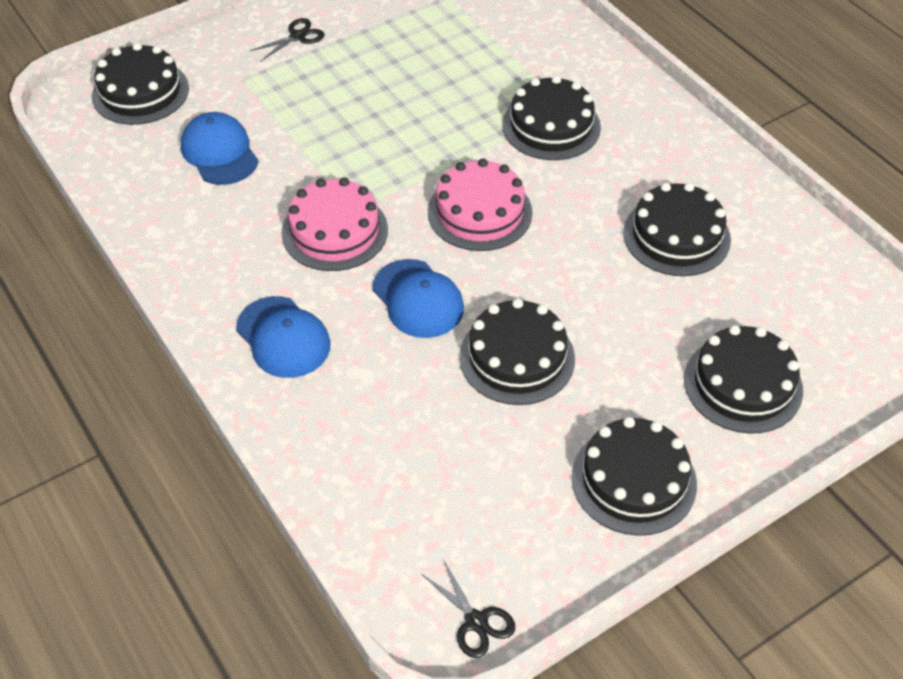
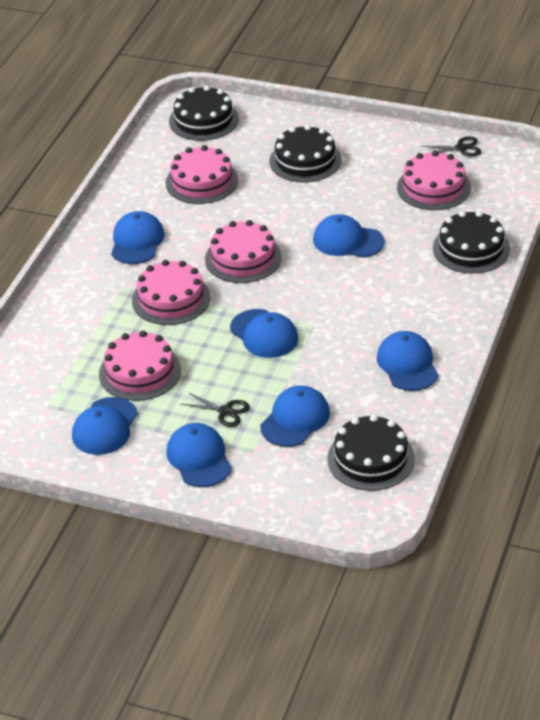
black cake: [92,43,189,125] [459,298,575,405] [502,76,601,160] [571,417,697,536] [623,183,731,276] [684,325,803,434] = 6 -> [169,85,239,141] [269,125,341,182] [327,415,415,491] [433,211,510,273] = 4
blue cap: [181,112,258,185] [236,296,331,378] [373,259,464,338] = 3 -> [72,397,138,455] [111,211,164,264] [166,423,232,487] [230,309,298,358] [260,385,330,447] [313,214,385,258] [377,331,438,391] = 7
pink cake: [282,178,388,271] [428,158,533,251] = 2 -> [99,331,181,401] [132,260,210,325] [165,145,238,204] [205,220,282,283] [397,151,471,210] = 5

